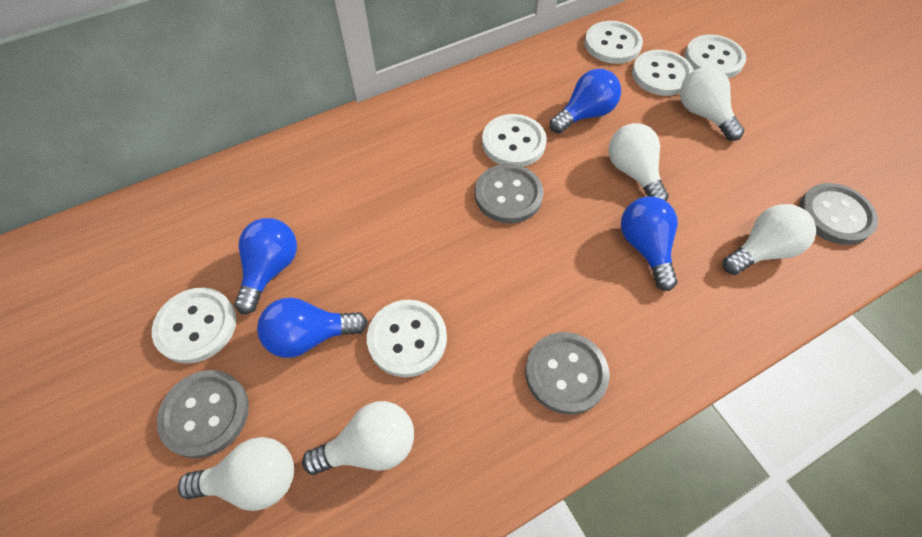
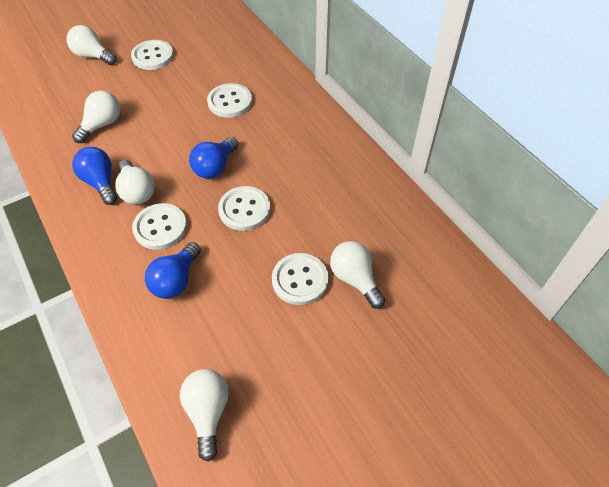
blue light bulb: [234,218,297,314] [257,297,368,358] [550,69,621,133] [621,197,678,291] = 4 -> [72,147,117,205] [145,242,201,299] [189,137,238,179] = 3
grey button: [157,370,249,458] [475,164,544,223] [525,332,610,415] [799,183,878,245] = 4 -> none = 0
white button: [152,288,236,364] [367,300,447,377] [482,114,547,167] [585,21,643,64] [632,50,694,96] [685,35,746,78] = 6 -> [131,40,174,70] [132,203,187,250] [207,83,252,118] [218,186,270,231] [272,253,329,305] = 5

